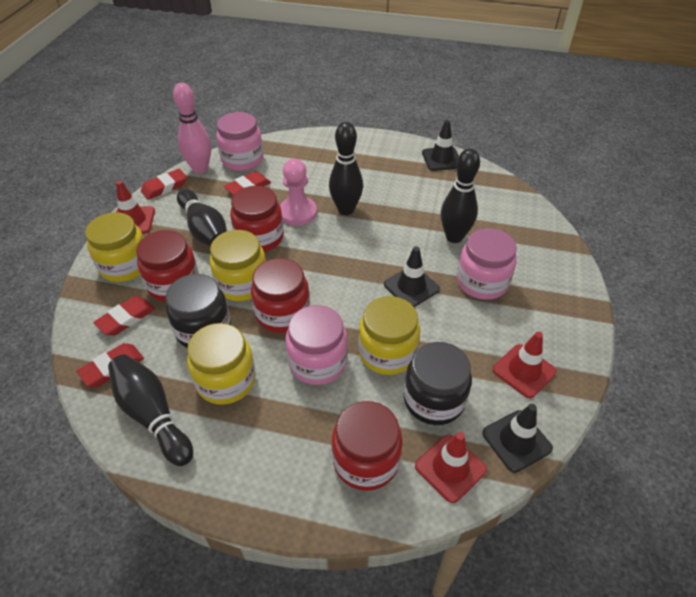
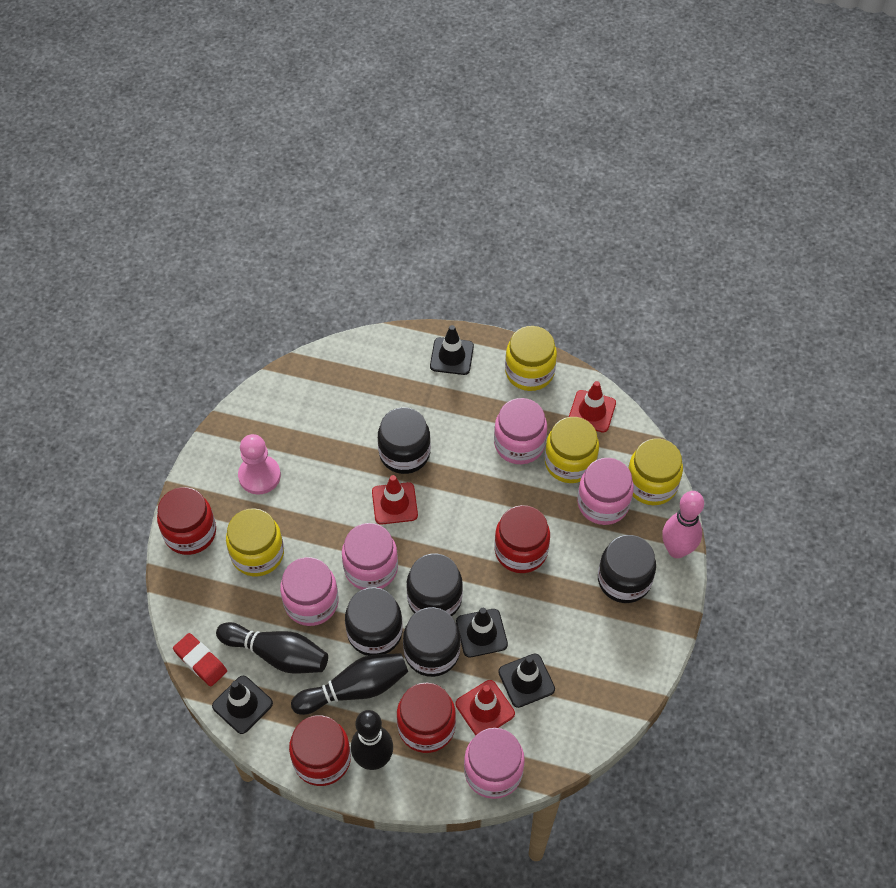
black bowling pin: [108,354,193,466] [177,189,227,247] [329,122,363,215] [441,148,480,243] = 4 -> [216,622,328,674] [291,653,408,715] [351,710,393,770] = 3
black jar: [166,274,231,348] [404,342,472,425] = 2 -> [345,587,403,656] [378,407,431,474] [403,607,461,677] [406,554,463,616] [598,535,656,603] = 5
black traffic cone: [384,247,440,307] [422,120,459,171] [482,404,553,473] = 3 -> [212,676,273,734] [430,325,474,375] [456,608,508,657] [498,654,555,708] = 4
pink jar: [216,112,263,171] [285,305,348,385] [457,228,517,300] = 3 -> [280,557,339,626] [342,523,398,590] [464,728,525,799] [494,398,547,464] [577,458,634,525] = 5
red eraser: [77,343,144,387] [93,296,155,336] [141,169,187,200] [224,171,271,195] = 4 -> [173,633,227,687] = 1

